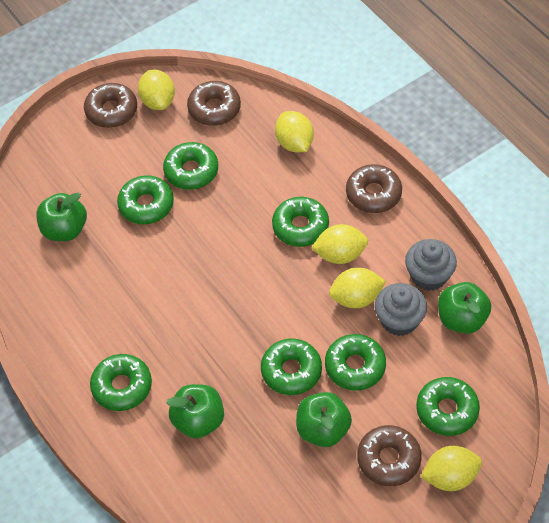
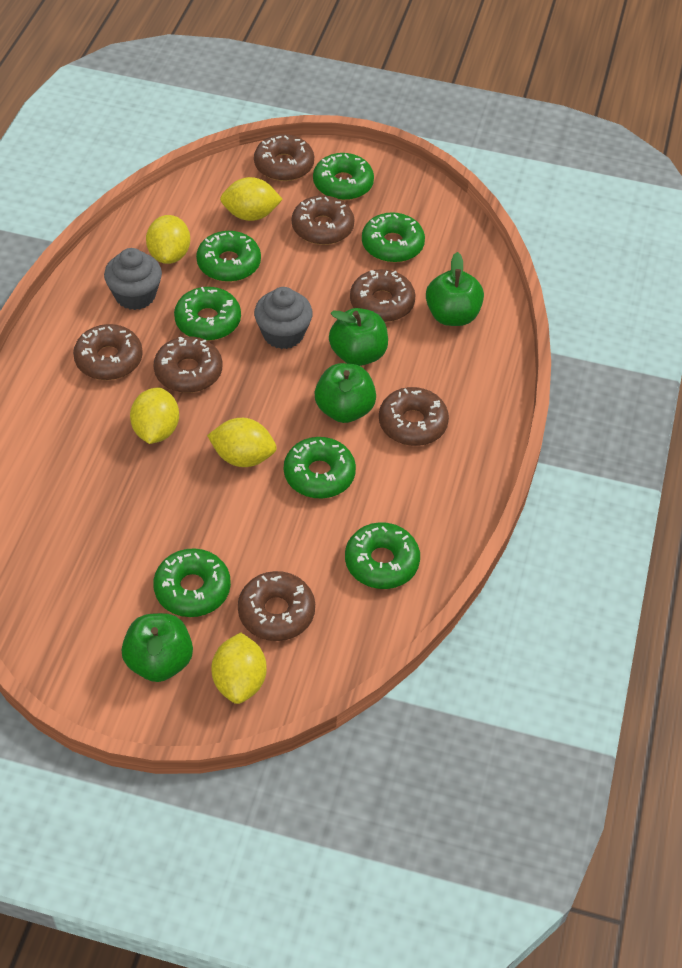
brown donut: [84,83,137,128] [187,81,241,126] [346,164,402,213] [357,425,422,486] = 4 -> [73,324,143,380] [154,336,222,393] [238,571,315,641] [254,134,314,181] [292,195,354,245] [350,269,416,322] [379,387,449,446] = 7

